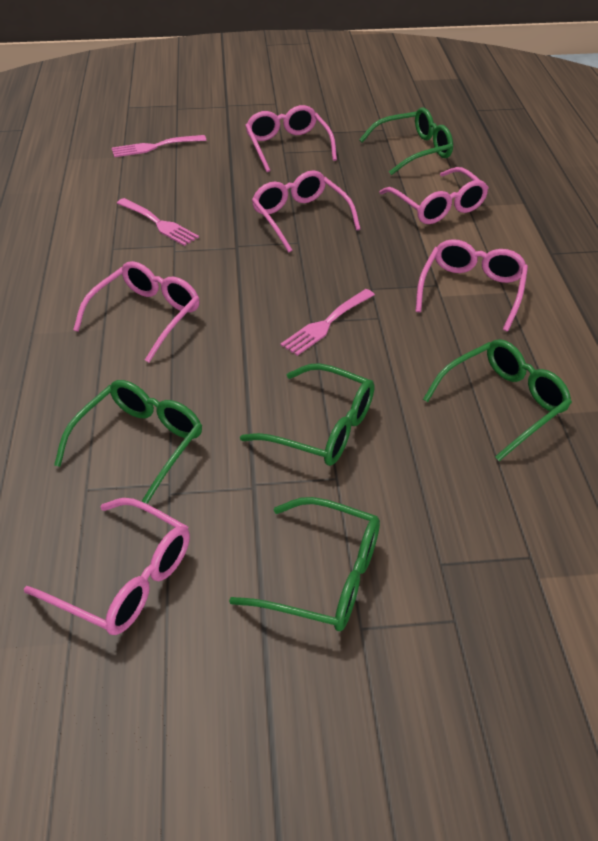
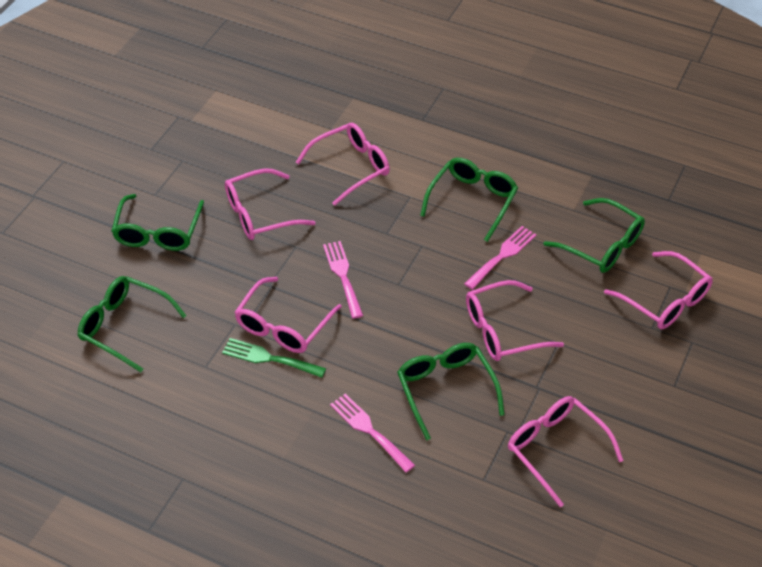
green fork: none = 0 -> [222,338,326,378] = 1

